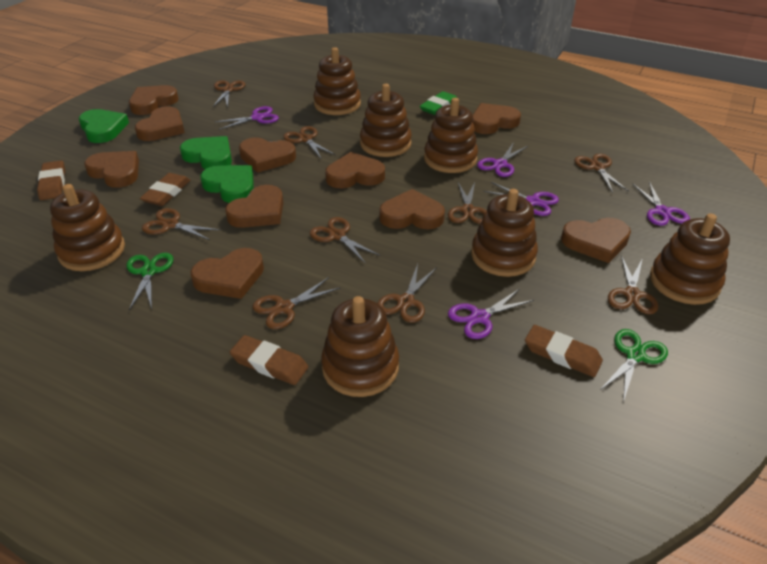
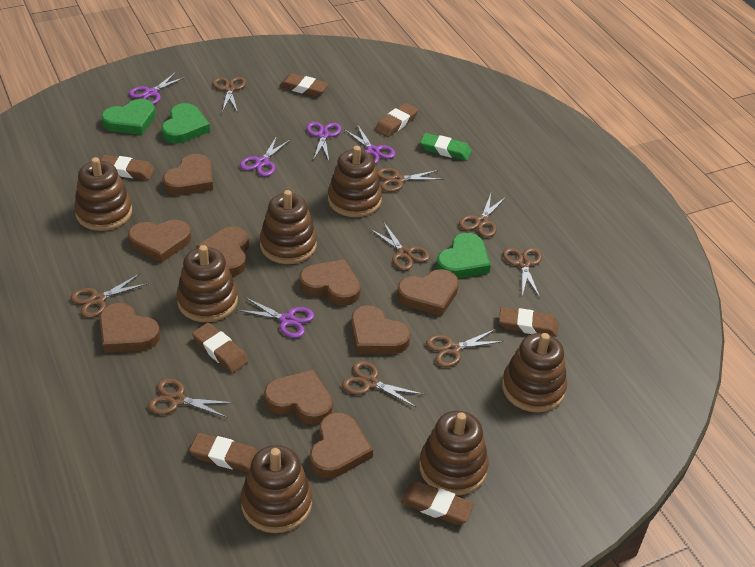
brown eraser: [37,161,65,200] [140,173,191,206] [230,335,308,385] [525,325,603,377] = 4 -> [100,155,155,180] [189,433,258,472] [192,323,249,373] [279,73,329,97] [375,103,418,137] [401,482,474,525] [499,307,558,337] = 7
brown heart: [84,151,139,188] [129,85,179,115] [135,106,185,141] [190,248,264,299] [225,185,283,228] [239,137,296,173] [325,152,385,188] [379,189,445,229] [472,103,521,134] [561,218,631,263] = 10 -> [99,303,160,353] [128,220,191,263] [163,154,213,195] [196,226,249,277] [264,369,333,425] [299,259,361,306] [310,412,373,478] [351,305,410,354] [397,269,459,316] = 9
green scissors: [126,253,173,310] [600,329,668,403] = 2 -> none = 0

